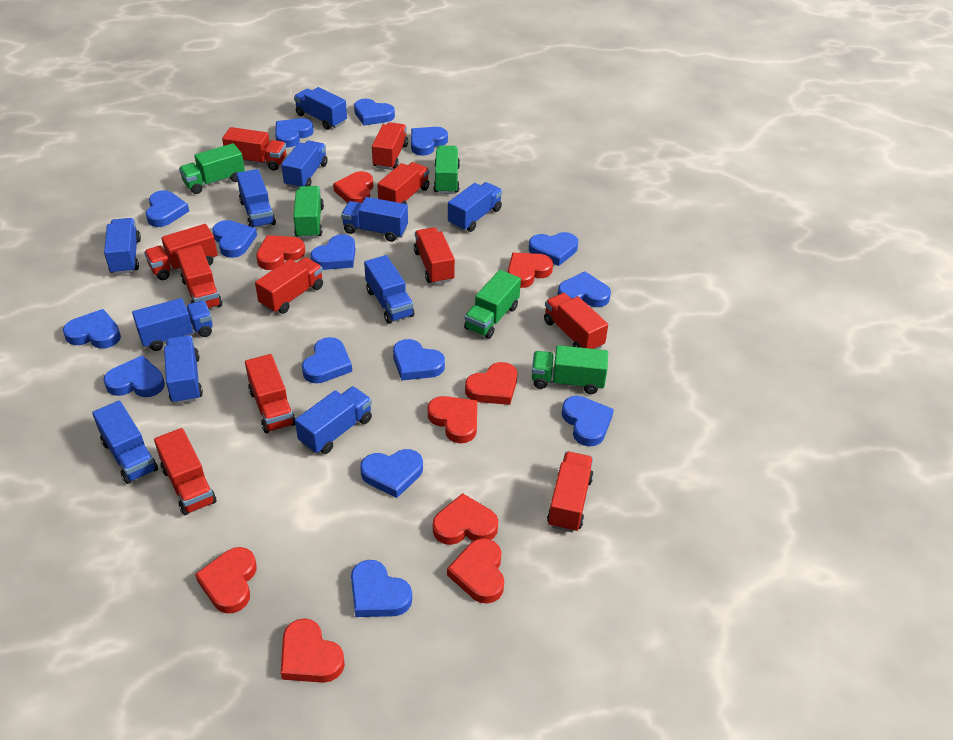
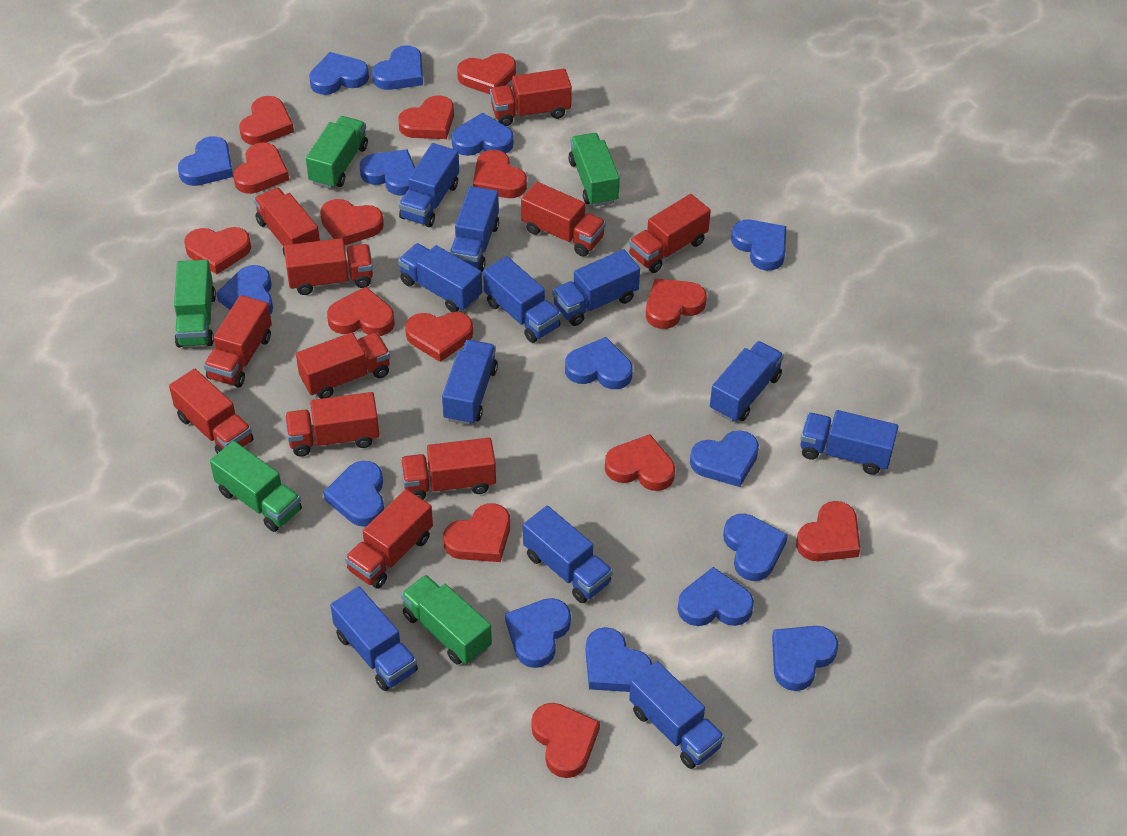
red heart: [195,547,257,614] [256,235,305,270] [281,618,345,683] [333,171,373,203] [428,396,477,443] [433,493,498,545] [447,538,504,604] [465,362,517,405] [508,253,553,288] = 9 -> [184,227,251,274] [233,142,289,194] [239,96,294,145] [320,199,384,246] [327,287,395,336] [398,95,454,139] [405,312,473,362] [443,503,510,562] [457,53,516,94] [473,150,527,198] [531,703,600,778] [605,434,675,491] [646,278,707,329] [796,501,860,561] = 14

